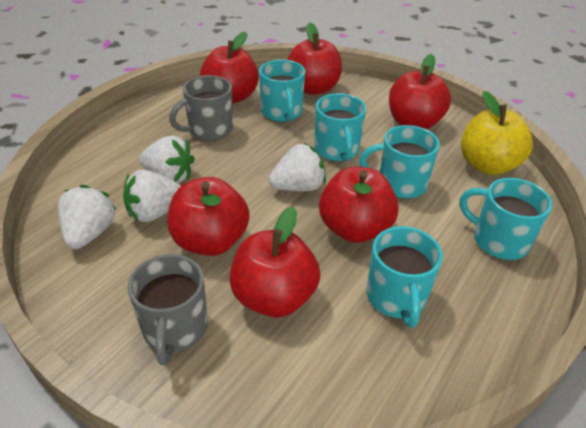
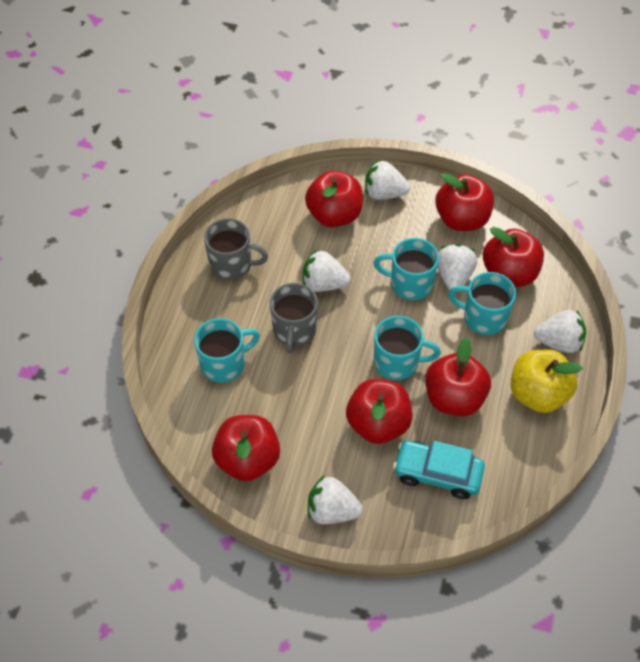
turquoise car: none = 0 -> [393,441,485,499] = 1
turquoise mug: [259,59,305,122] [314,93,366,162] [359,125,440,199] [367,226,443,328] [460,178,552,260] = 5 -> [194,318,260,383] [373,238,439,300] [374,316,441,380] [448,272,516,335] = 4
white strawberry: [58,185,117,249] [123,170,181,222] [139,136,195,183] [269,143,326,191] = 4 -> [303,250,351,292] [308,475,363,524] [365,160,410,200] [437,244,477,290] [534,310,586,353] = 5

